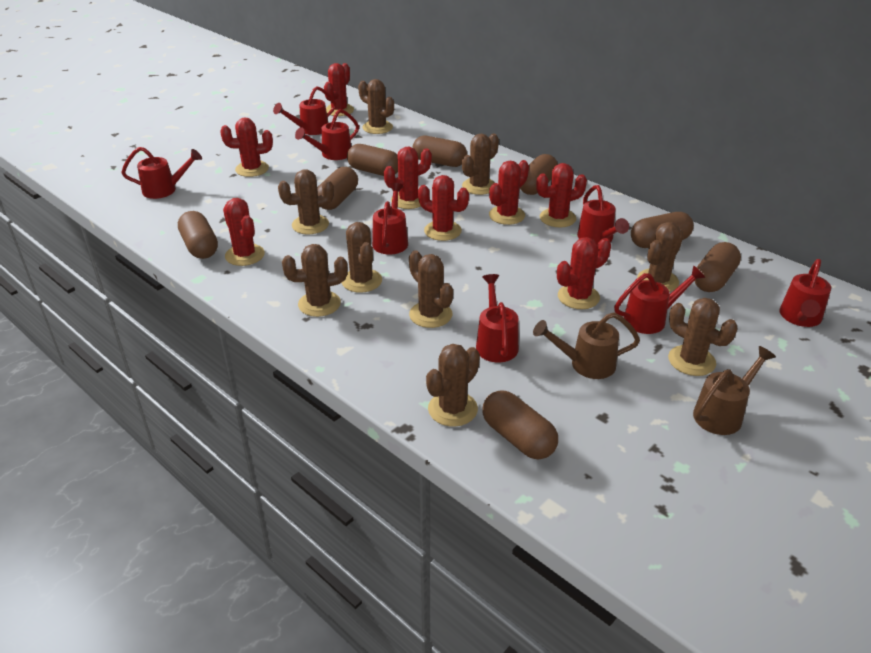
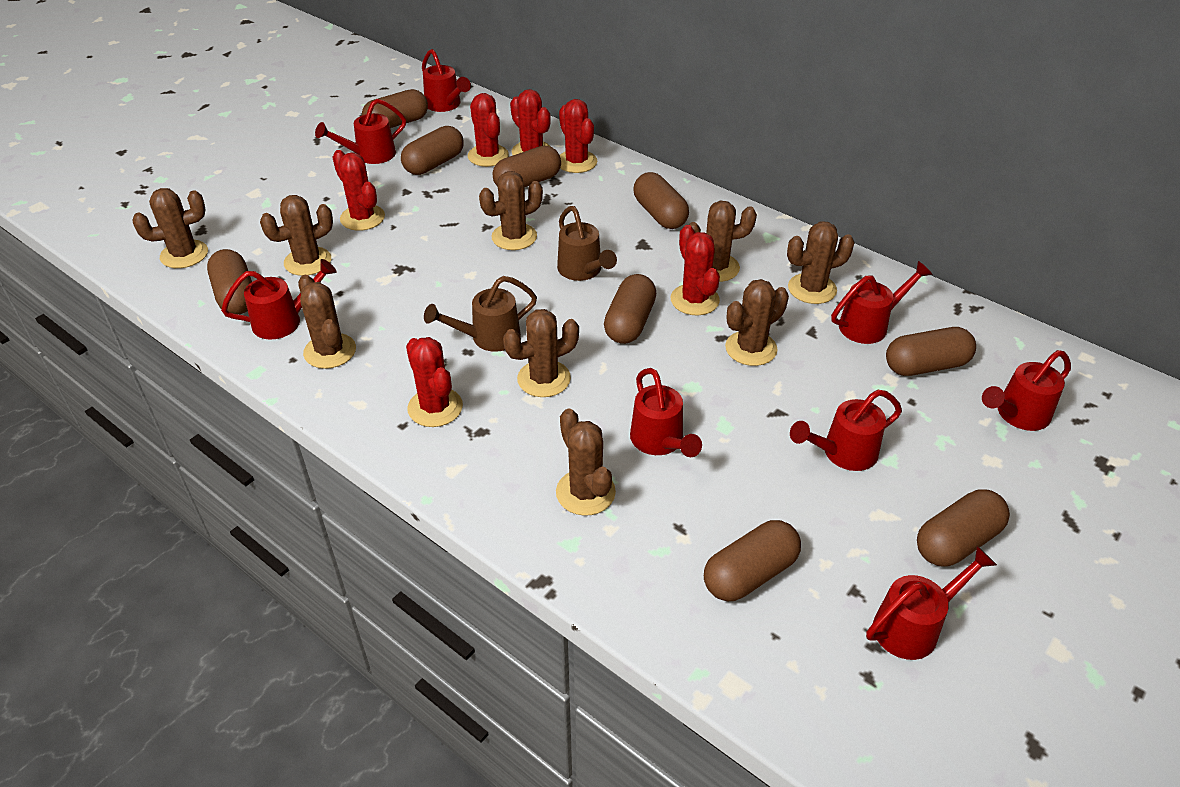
brown capsule: [178,211,218,259] [317,167,358,210] [347,144,398,176] [412,136,467,167] [482,390,558,460] [520,154,558,195] [631,212,694,248] [695,242,741,292] = 8 -> [207,249,252,314] [362,89,428,128] [401,126,464,175] [493,146,561,188] [604,274,656,344] [633,172,689,229] [704,520,801,601] [886,327,976,376] [917,490,1010,567] = 9
red cactus: [220,117,273,177] [223,198,265,266] [324,63,354,116] [384,147,432,209] [418,175,469,241] [489,160,529,225] [536,163,587,227] [557,237,611,309] = 8 -> [332,150,385,231] [406,337,463,427] [468,93,509,167] [510,89,551,155] [559,99,597,173] [671,225,720,315] = 6

